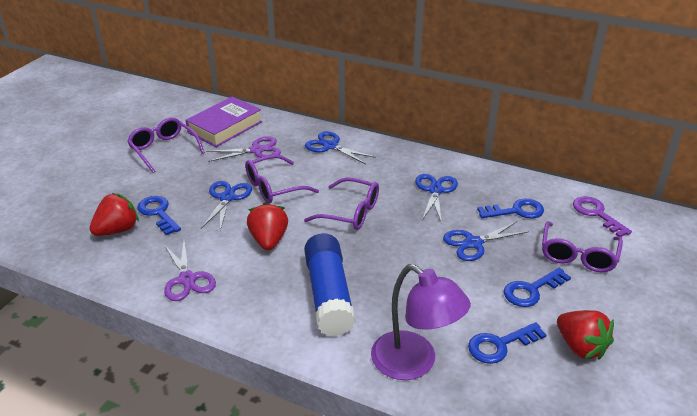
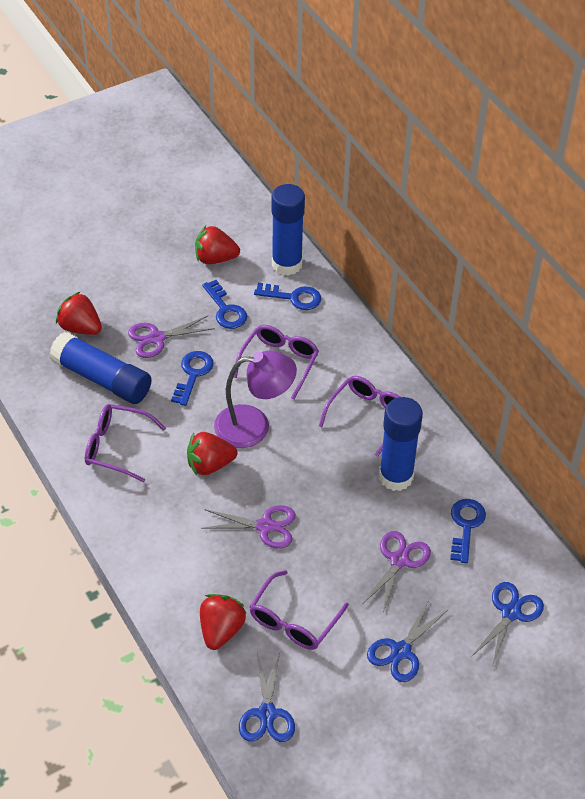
blue glue stick: [304,233,356,337] = 1 -> [49,332,152,404] [271,184,305,276] [379,397,423,491] = 3
blue scissors: [201,181,252,231] [305,131,376,164] [415,174,458,223] [443,221,529,261] = 4 -> [239,653,295,742] [367,599,448,682] [471,582,544,668] = 3
purple book: [186,96,262,147] = 1 -> none = 0
purple key: [573,196,632,237] = 1 -> none = 0
purple scissors: [164,241,216,301] [206,136,281,162] = 2 -> [128,316,215,358] [201,505,296,549] [363,531,431,612] = 3
red strawberry: [90,193,139,236] [247,202,288,250] [557,310,614,359] = 3 -> [56,291,102,335] [187,432,238,475] [195,225,240,264] [200,594,246,650] = 4

